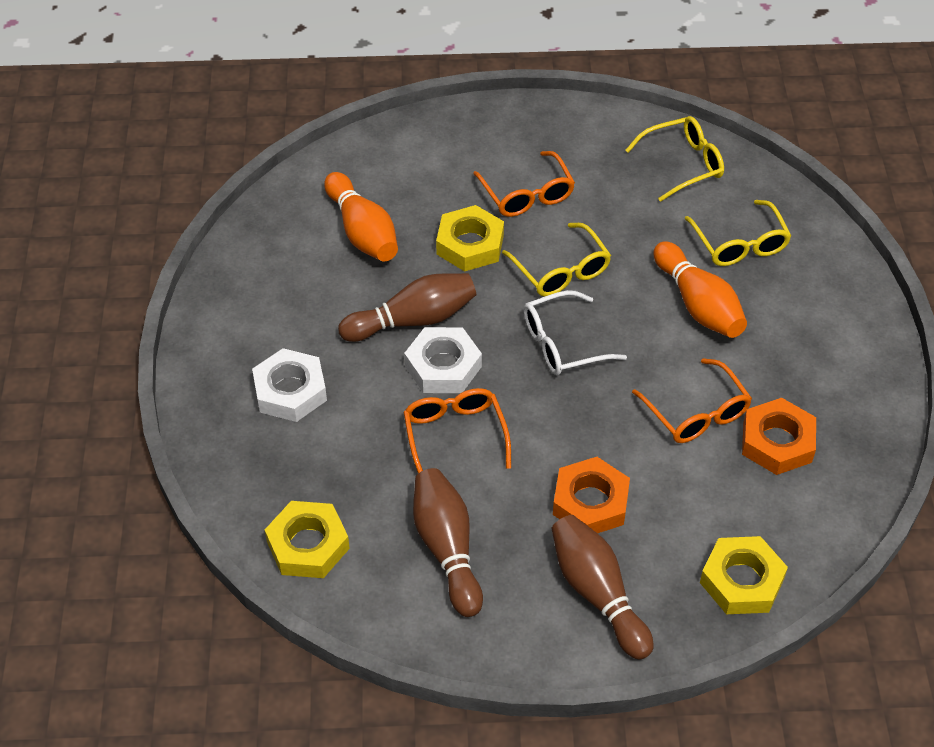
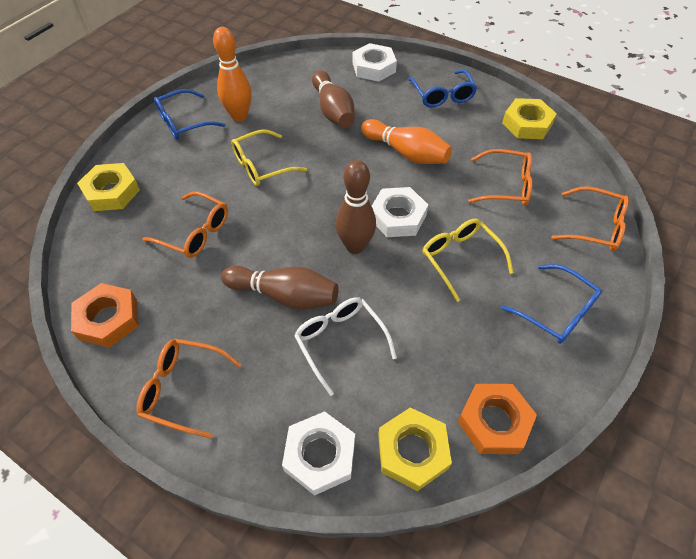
blue glasses: none = 0 -> [154,89,225,140] [408,69,477,107] [501,264,602,344] = 3
orange glasses: [403,388,511,473] [473,151,575,217] [632,358,752,443] = 3 -> [136,339,242,439] [143,191,228,258] [468,149,532,206] [552,186,629,251] = 4
white nut: [252,348,327,422] [404,327,482,393] = 2 -> [282,411,355,496] [352,43,397,82] [372,187,428,237] = 3
yellow glasses: [502,223,611,297] [625,116,724,202] [685,200,791,266] = 3 -> [231,130,307,186] [422,219,513,302] = 2

